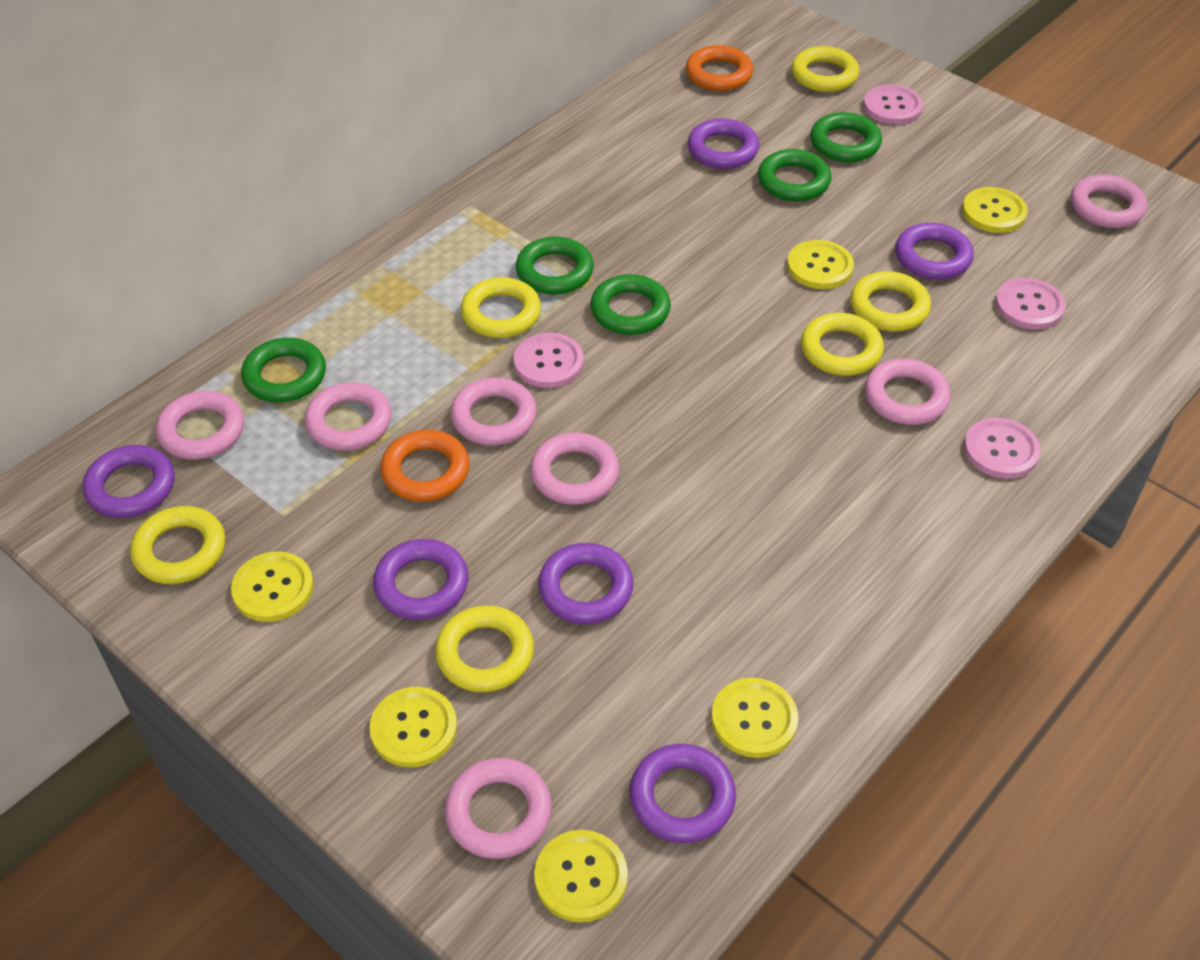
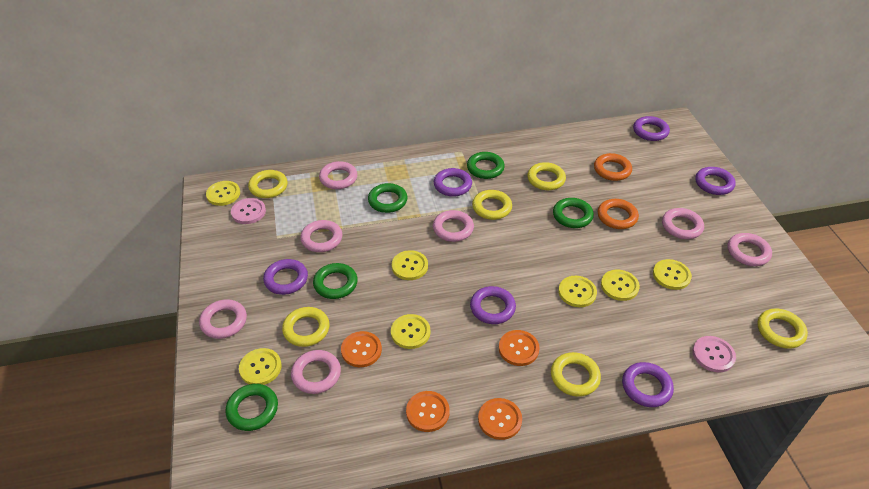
orange button: none = 0 -> [341,331,382,367] [406,391,450,432] [478,398,522,440] [499,330,540,366] = 4
pink button: [514,333,584,388] [863,84,923,125] [964,418,1041,479] [995,278,1066,330] = 4 -> [231,198,266,224] [693,336,736,372] = 2
yellow button: [231,551,314,622] [369,687,457,767] [534,830,628,923] [711,678,798,758] [787,240,854,289] [962,187,1028,233] = 6 -> [206,181,240,206] [239,348,282,385] [391,314,430,349] [392,250,428,280] [558,276,597,307] [601,270,640,301] [653,259,692,290] = 7

